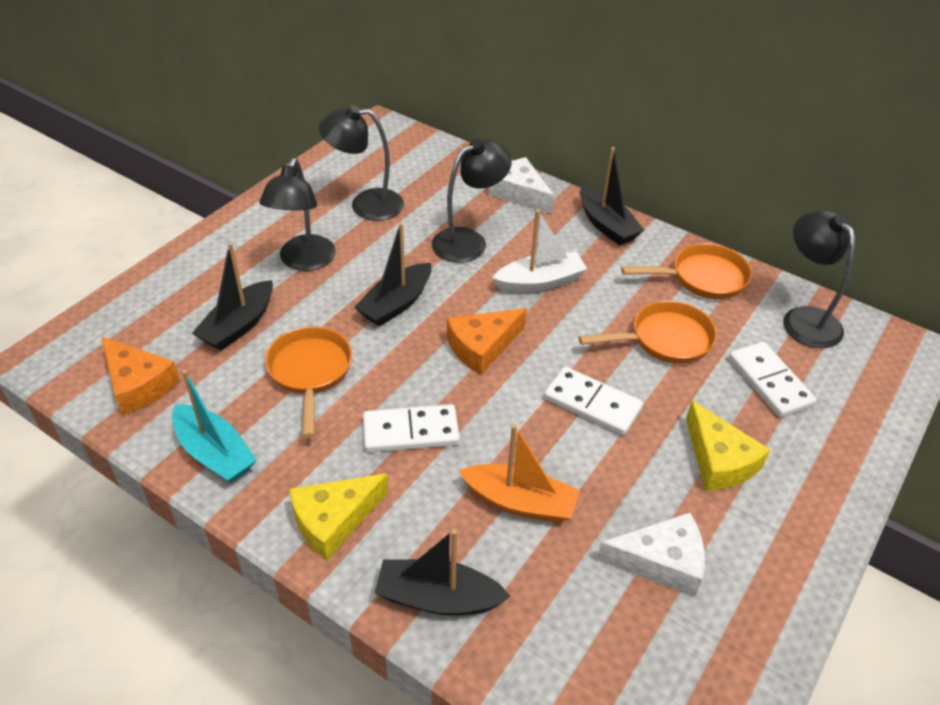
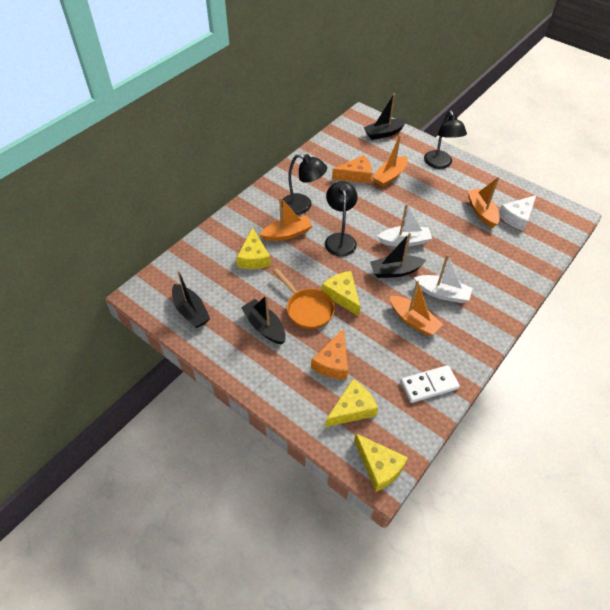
black lamp: [260,158,336,271] [319,105,404,221] [432,139,512,263] [783,210,855,348] = 4 -> [283,154,327,215] [325,181,358,257] [424,111,467,169] = 3
orange boat: [459,424,580,523] = 1 -> [259,197,312,241] [372,135,408,187] [390,280,443,336] [467,177,499,228] = 4
orange pan: [265,326,352,438] [579,301,717,364] [621,243,752,299] = 3 -> [273,268,335,329] = 1
turquoise boat: [172,370,257,483] = 1 -> none = 0
white boat: [492,209,587,293] = 1 -> [377,203,432,247] [414,254,472,303] = 2
white cheese: [489,157,554,214] [597,513,705,597] = 2 -> [499,195,536,231] = 1
white domino: [363,404,460,453] [544,367,643,436] [729,342,817,418] = 3 -> [401,365,460,403] = 1
yellow cheese: [289,473,388,560] [686,400,770,491] = 2 -> [236,227,271,269] [322,271,360,316] [325,379,378,427] [354,434,408,492] = 4

